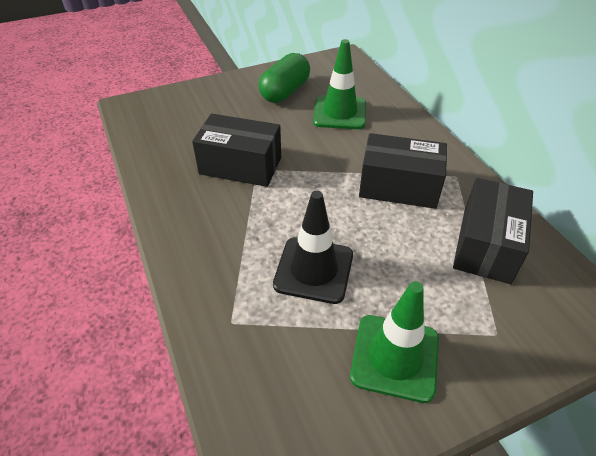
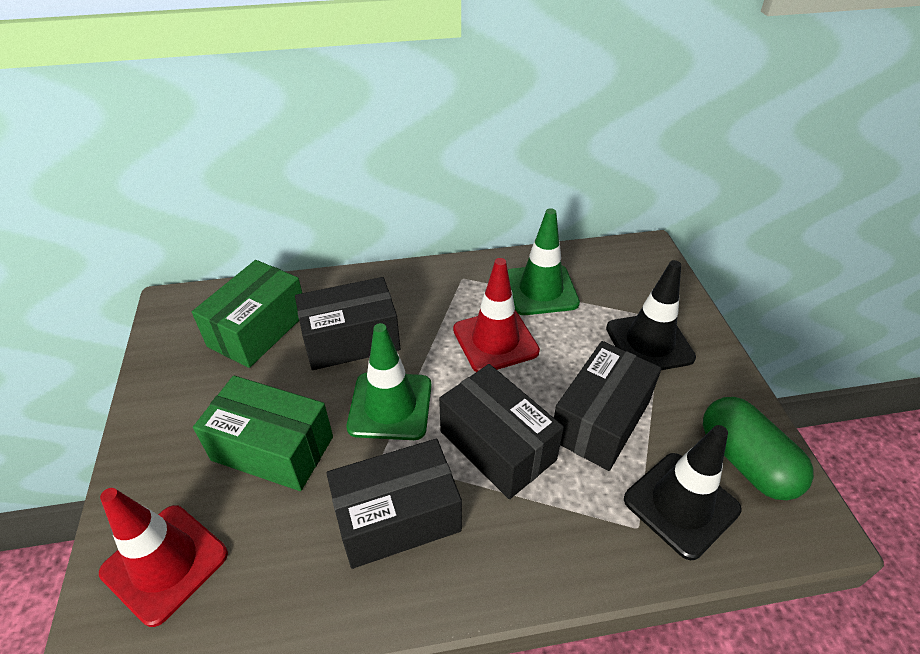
black box: [192,114,281,187] [359,133,447,209] [453,178,533,284] = 3 -> [295,277,400,370] [326,439,462,569] [439,364,564,499] [554,341,662,471] = 4
black traffic cone: [273,191,353,304] = 1 -> [606,260,696,370] [624,425,741,560] = 2
green box: none = 0 -> [192,260,302,368] [193,375,333,491] = 2
red traffic cone: none = 0 -> [99,488,228,627] [453,258,540,372] = 2

